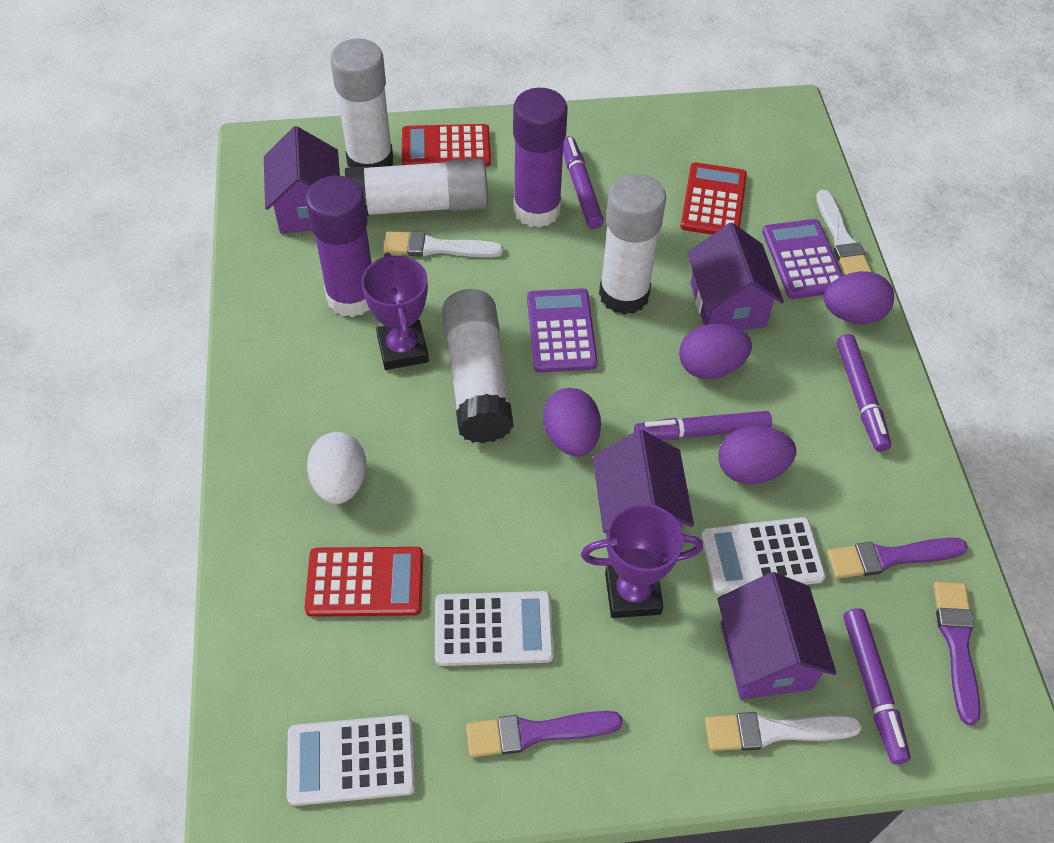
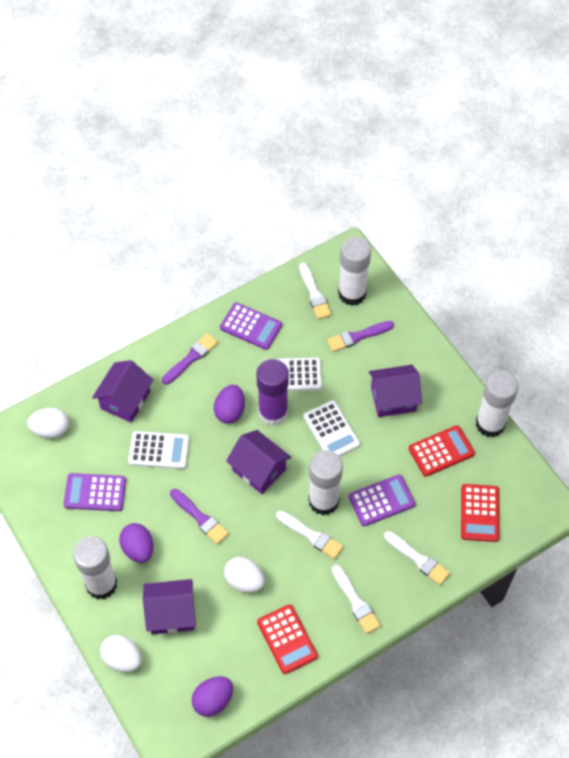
purple calculator: [527,288,598,372] [762,219,843,299] = 2 -> [64,473,126,511] [220,302,282,350] [348,475,416,526] = 3
purple egg: [543,388,601,457] [679,324,752,379] [718,426,796,484] [824,271,894,324] = 4 -> [119,523,154,563] [192,676,233,717] [214,385,245,424] = 3
purple glue stick: [306,176,372,317] [513,88,568,228] = 2 -> [256,359,289,426] = 1
purple marker: [563,136,604,229] [634,411,772,440] [837,334,891,452] [843,608,911,764] = 4 -> none = 0
purple trophy: [361,253,429,370] [581,504,703,618] = 2 -> none = 0
white brush: [383,231,503,257] [705,712,862,751] [816,190,872,275] = 3 -> [276,511,343,559] [299,262,332,319] [332,565,381,634] [384,531,450,585] = 4
white egg: [307,432,366,504] = 1 -> [27,408,69,438] [100,635,142,672] [224,557,265,592] = 3

